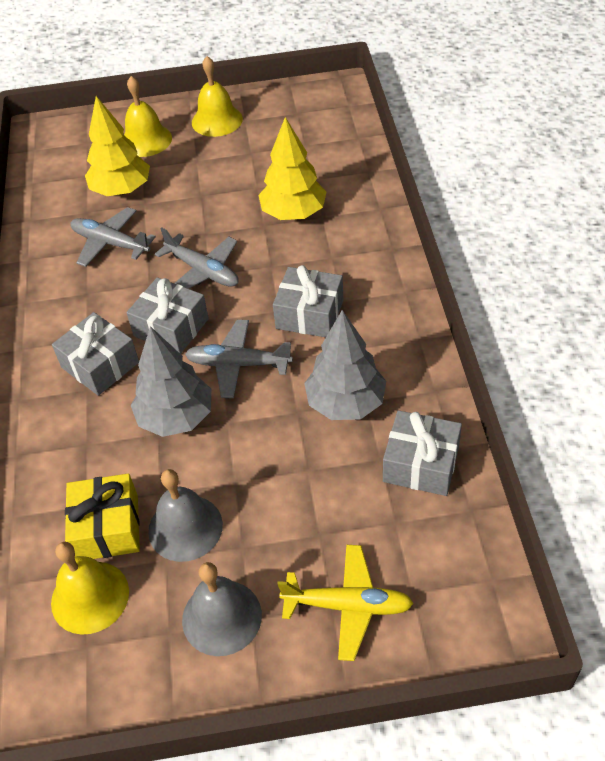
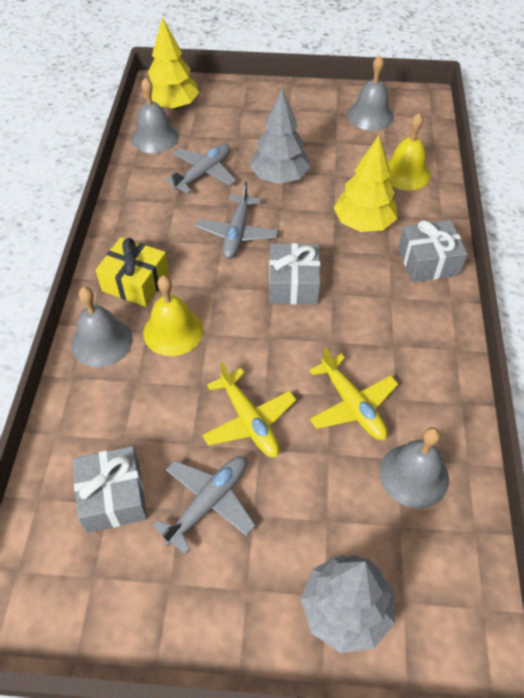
grey bell: [148,469,223,562] [182,562,262,656] = 2 -> [71,287,132,367] [131,77,179,153] [347,55,394,130] [380,427,449,508] = 4
grey gift: [52,312,139,396] [126,277,209,354] [273,265,343,337] [383,410,462,496] = 4 -> [73,446,147,533] [269,243,320,305] [398,220,467,282] = 3
yellow bell: [51,542,129,635] [124,76,172,157] [192,56,243,137] = 3 -> [143,276,203,356] [387,113,431,190] = 2
yellow plane: [278,545,414,661] = 1 -> [202,362,296,457] [309,347,398,440] = 2

